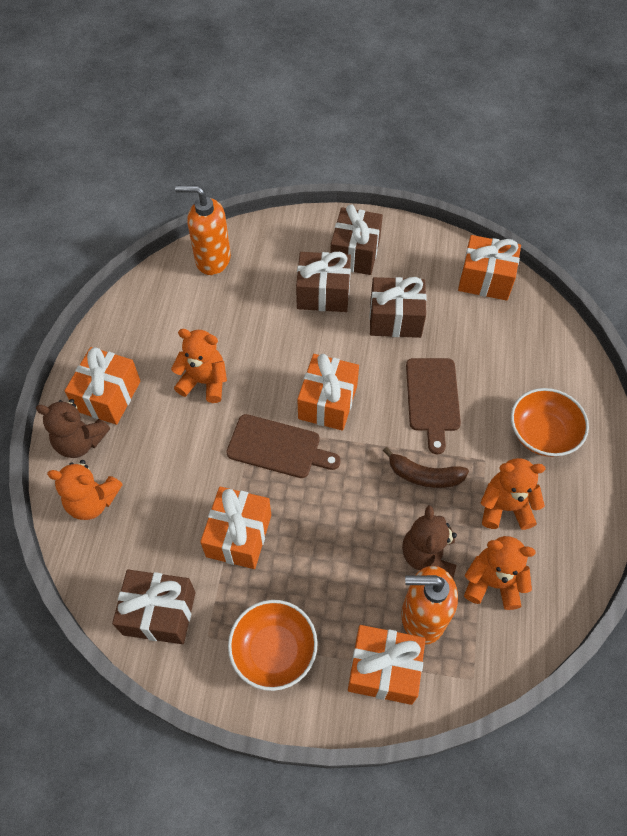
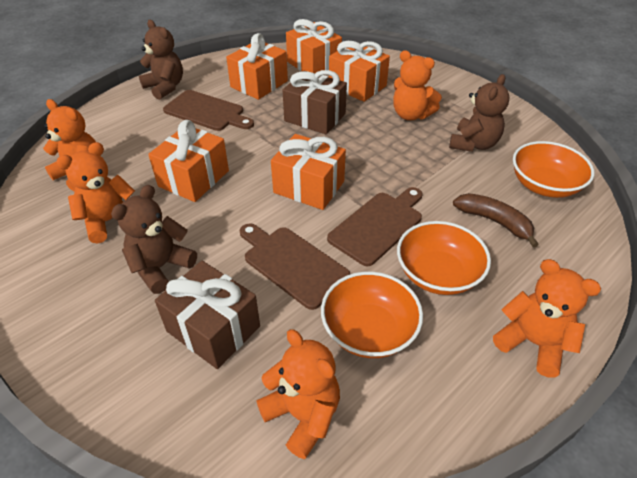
brown cutting board: [226,414,341,478] [406,358,461,454] = 2 -> [163,90,254,131] [239,223,350,310] [327,187,422,266] = 3
brown gift: [112,569,196,644] [296,252,351,312] [330,204,383,275] [369,277,427,338] = 4 -> [155,261,260,369] [283,70,347,134] = 2
brown teddy bear: [36,399,110,458] [402,506,457,578] = 2 -> [111,185,197,294] [139,20,183,100] [449,74,510,152] = 3
orange bowl: [228,600,318,691] [511,388,589,457] = 2 -> [321,271,423,358] [397,221,491,295] [513,141,594,198] = 3
orange soap dispenser: [175,185,231,275] [401,566,458,644] = 2 -> none = 0
orange teddy bear: [47,460,123,520] [171,329,227,403] [464,536,536,610] [480,458,545,530] = 4 -> [43,99,101,192] [56,142,135,244] [256,329,340,459] [393,50,442,120] [493,259,601,377] = 5

